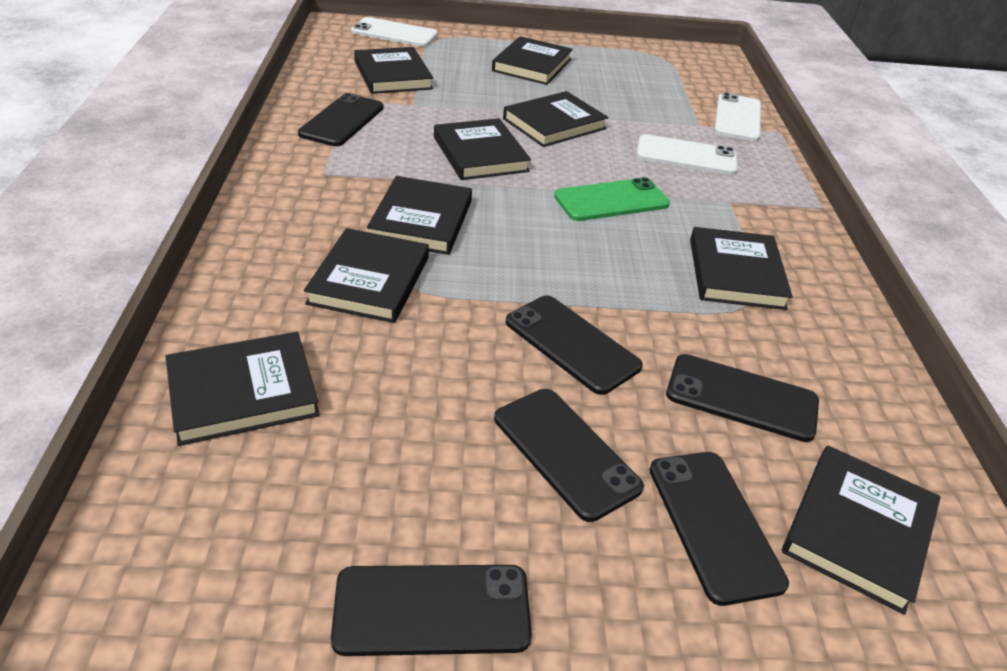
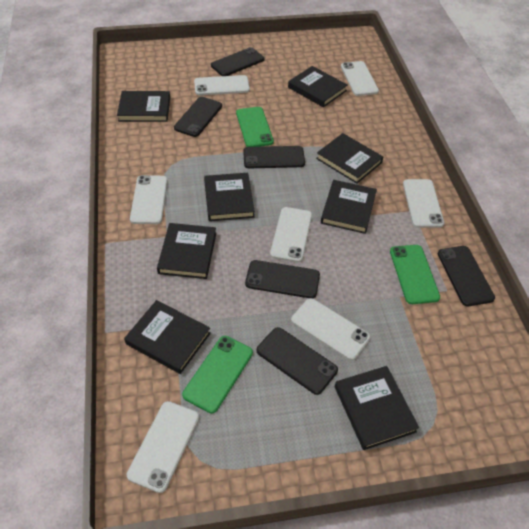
black book: [166,332,320,446] [304,228,429,323] [354,47,433,94] [367,176,472,255] [434,118,531,180] [492,36,573,85] [503,91,608,147] [690,227,793,310] [782,446,941,615] = 9 -> [117,91,170,122] [124,300,211,374] [157,223,216,279] [204,173,255,221] [288,66,348,107] [316,133,383,184] [321,180,377,234] [335,366,419,450] = 8
green phone: [554,177,670,221] = 1 -> [182,336,253,413] [236,107,274,147] [390,245,440,304] = 3
white phone: [351,17,438,47] [636,134,738,175] [714,93,761,141] = 3 -> [126,401,199,493] [130,175,168,224] [194,75,250,95] [270,207,312,262] [291,298,370,360] [341,61,379,96] [403,179,444,228] = 7

